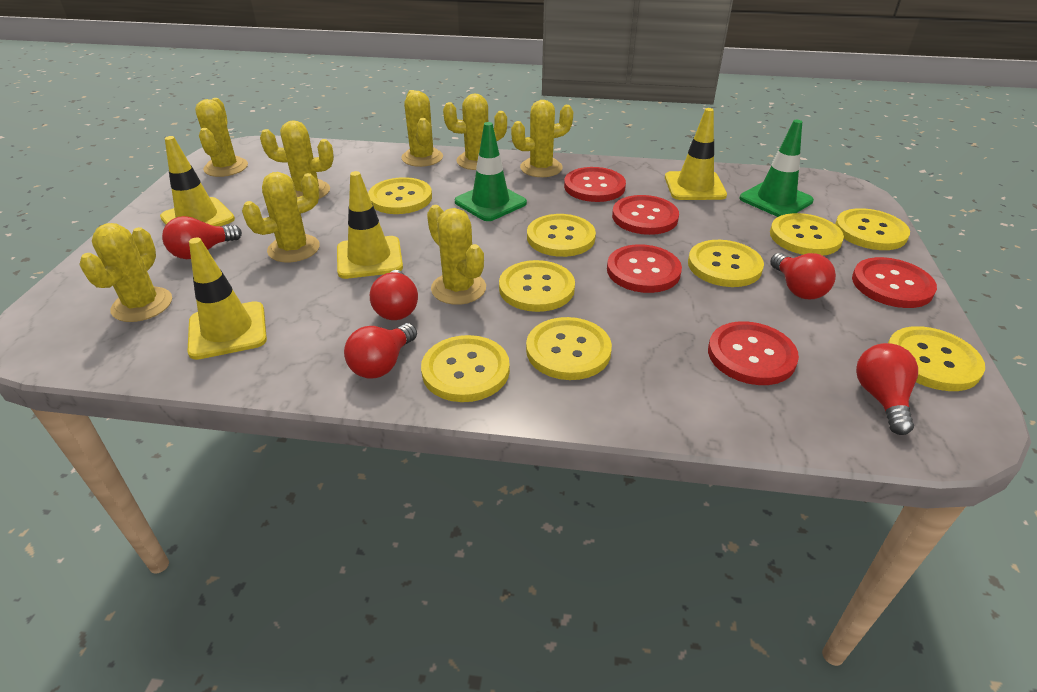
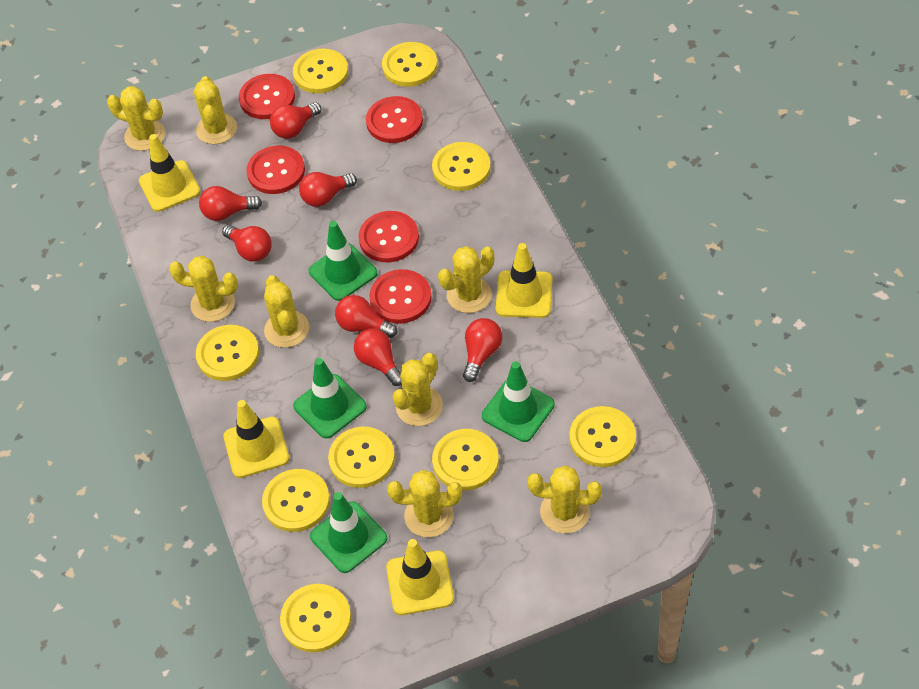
green traffic cone: [455,122,527,221] [740,120,814,217] = 2 -> [293,358,367,439] [308,221,377,301] [310,492,387,573] [482,361,555,442] = 4
red light bulb: [162,216,242,259] [344,323,417,379] [370,270,418,320] [770,253,836,299] [856,343,918,435] = 5 -> [199,186,262,221] [222,225,272,262] [270,102,321,139] [299,172,357,207] [335,295,398,338] [354,329,402,386] [463,318,502,382] = 7

